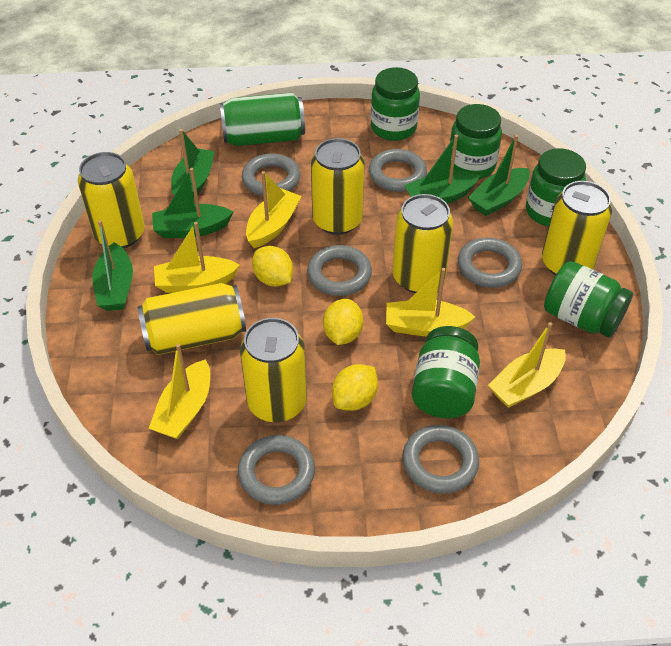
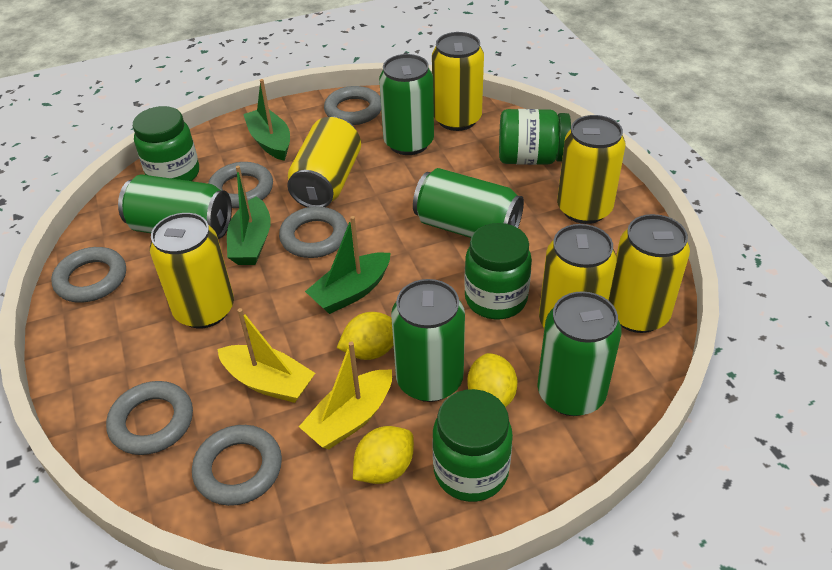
green boat: [92,220,133,311] [152,168,233,238] [171,129,215,199] [404,135,480,204] [468,135,530,216] = 5 -> [227,166,271,265] [243,79,290,160] [305,216,391,314] = 3
green can: [220,92,305,146] = 1 -> [118,175,232,239] [379,54,434,155] [391,279,465,402] [413,168,524,238] [537,291,621,416] = 5
green jar: [371,67,420,141] [412,326,480,418] [450,104,502,179] [526,148,586,227] [544,261,633,337] = 5 -> [133,106,199,181] [432,389,513,502] [464,223,532,319] [499,109,571,165] = 4
yellow boat: [148,344,210,439] [154,222,240,293] [246,171,301,248] [386,268,475,336] [488,322,566,408] = 5 -> [217,308,315,403] [299,342,392,449] = 2

